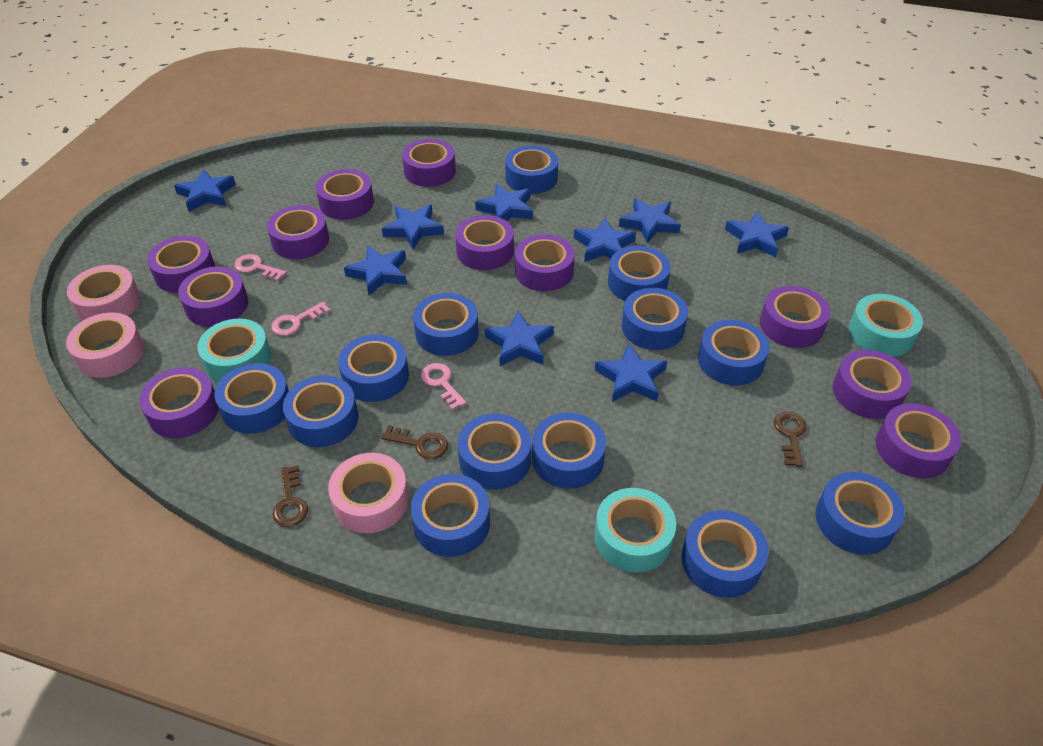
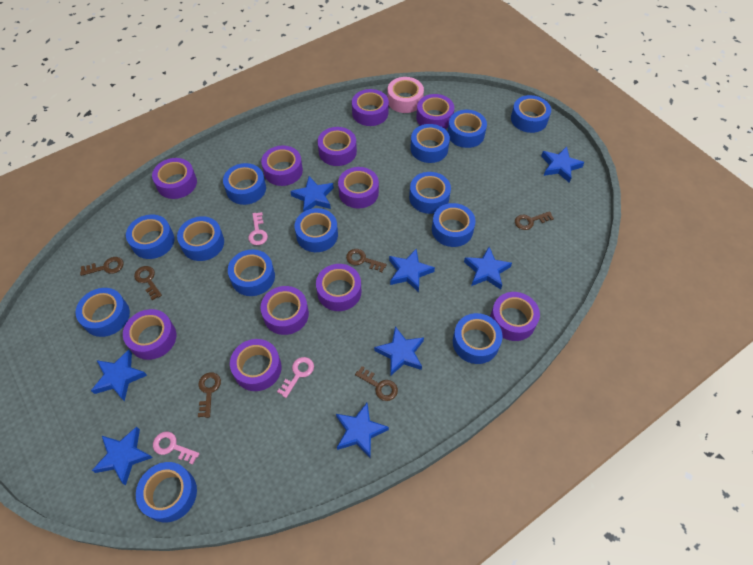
blue star: [174,169,236,212] [344,246,407,295] [382,204,444,250] [475,183,533,221] [485,311,554,366] [574,218,636,262] [595,344,667,402] [619,198,681,243] [725,211,789,258] = 9 -> [91,349,147,401] [92,427,153,485] [290,176,334,211] [336,403,389,458] [374,326,424,376] [389,248,435,292] [464,247,512,289] [541,146,585,183] = 8
brown key: [273,465,308,527] [381,425,448,459] [774,412,807,467] = 3 -> [80,257,124,276] [134,266,162,300] [198,372,221,418] [346,249,387,272] [355,366,398,401] [515,211,554,230] = 6
pink tape: [66,313,144,378] [67,265,141,321] [328,453,409,533] = 3 -> [387,77,424,113] = 1
turquoise tape: [197,319,271,382] [594,488,676,573] [849,294,923,357] = 3 -> none = 0

